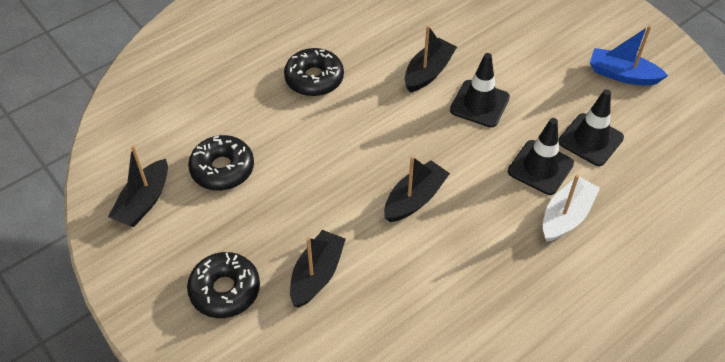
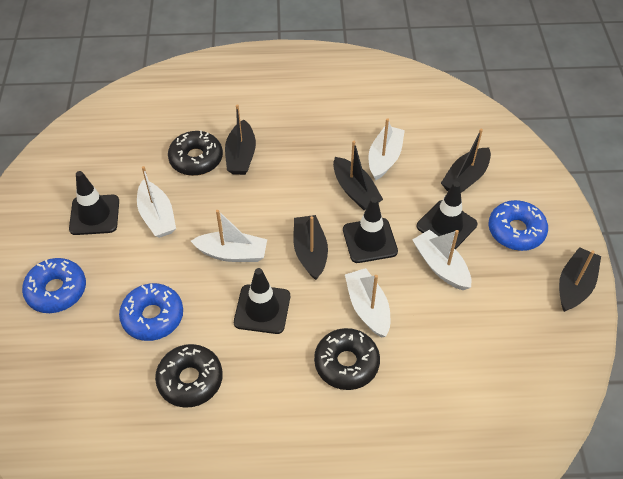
black boat: [108,146,168,227] [290,230,346,308] [384,156,450,222] [405,26,457,92] = 4 -> [225,104,256,175] [293,215,328,280] [333,141,383,210] [441,129,491,193] [559,247,601,312] = 5
black traffic cone: [450,53,510,128] [508,118,574,195] [559,89,624,166] = 3 -> [69,171,119,235] [234,268,290,334] [343,197,398,263] [417,181,477,249] = 4
blue boat: [590,25,668,86] = 1 -> none = 0
blue donut: none = 0 -> [22,258,86,313] [119,283,183,341] [488,200,548,251] = 3
white boat: [543,174,600,242] = 1 -> [137,166,176,238] [191,210,267,262] [345,268,390,338] [369,118,405,181] [412,230,471,290] = 5

